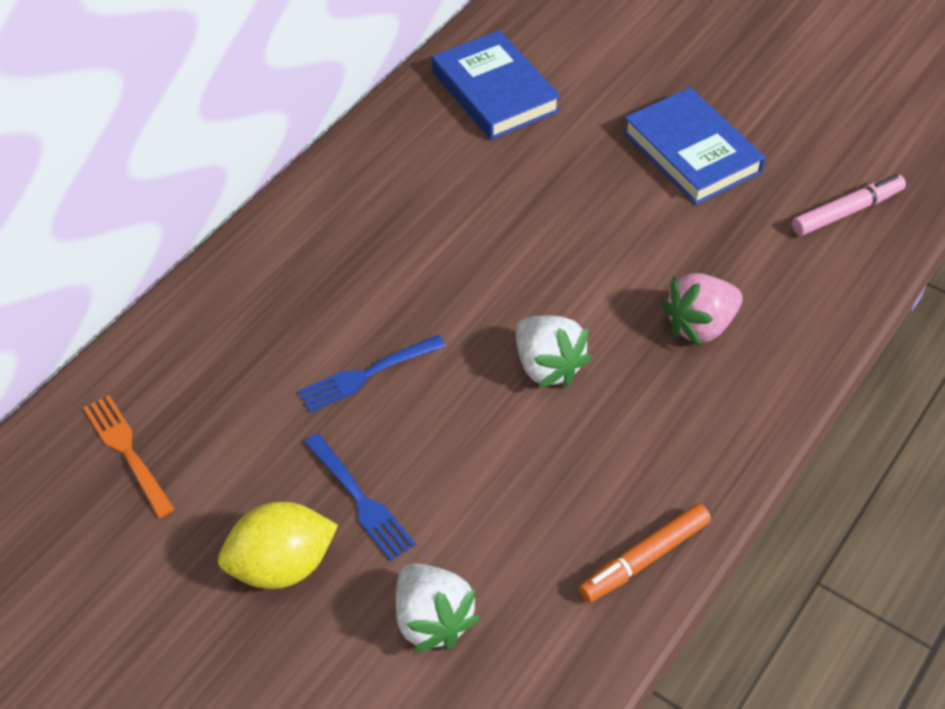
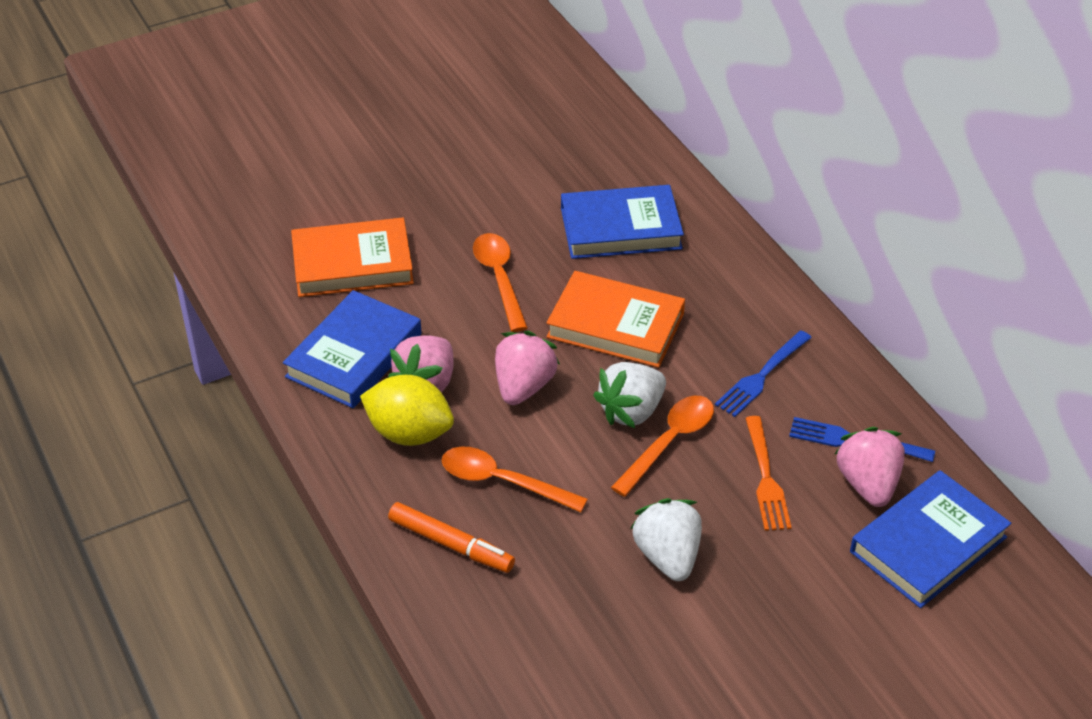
blue book: [432,30,561,140] [623,87,765,205] = 2 -> [283,290,421,408] [561,185,684,259] [850,470,1011,608] = 3
orange book: none = 0 -> [291,218,414,297] [546,271,685,368] = 2
orange spoon: none = 0 -> [442,447,588,512] [473,233,528,332] [611,396,714,497] = 3
pink marker: [792,174,906,236] = 1 -> none = 0
pink strawberry: [662,273,743,347] = 1 -> [388,335,454,392] [495,331,560,405] [834,427,905,507] = 3

